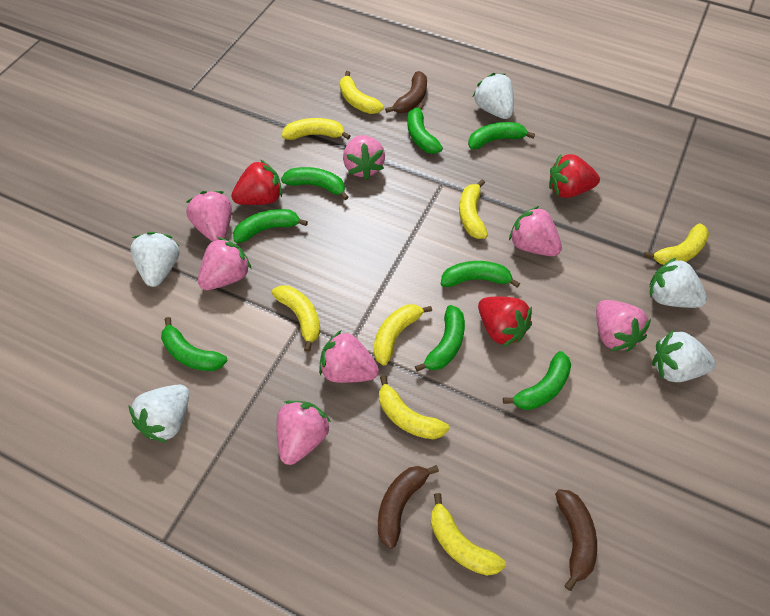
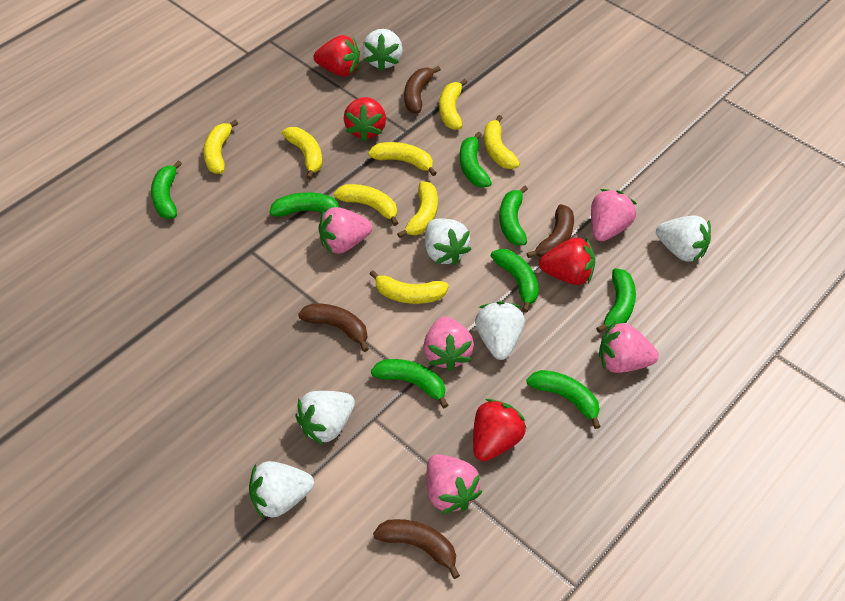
brown banana: [378,465,439,549] [385,71,427,113] [555,489,597,591] = 3 -> [298,303,369,352] [373,519,460,579] [404,66,441,113] [526,204,574,258] = 4
pink strawberry: [186,191,232,242] [198,237,251,290] [276,401,331,465] [319,330,379,383] [343,135,385,180] [509,206,562,256] [596,300,651,352] = 7 -> [319,207,372,254] [423,316,474,371] [427,454,482,514] [591,189,637,241] [599,321,659,373] = 5
red strawberry: [231,159,282,205] [478,296,532,347] [549,154,600,198] = 3 -> [314,35,360,77] [344,97,386,142] [473,399,526,461] [539,237,596,285] = 4
white strawberry: [129,385,189,443] [130,232,180,287] [473,73,514,119] [650,257,707,308] [652,330,716,382] = 5 -> [249,461,314,519] [295,391,355,445] [363,29,403,71] [425,218,471,266] [475,301,525,360] [656,215,711,262] = 6

